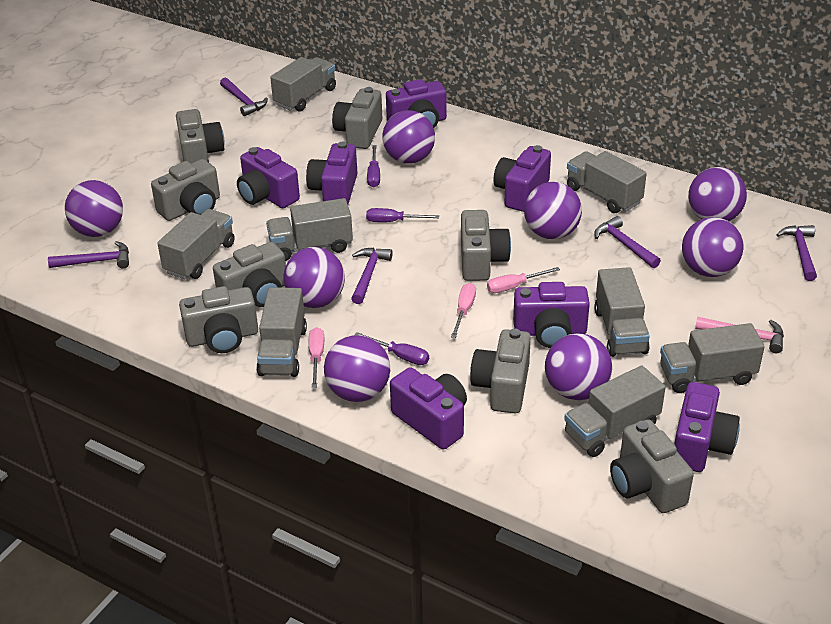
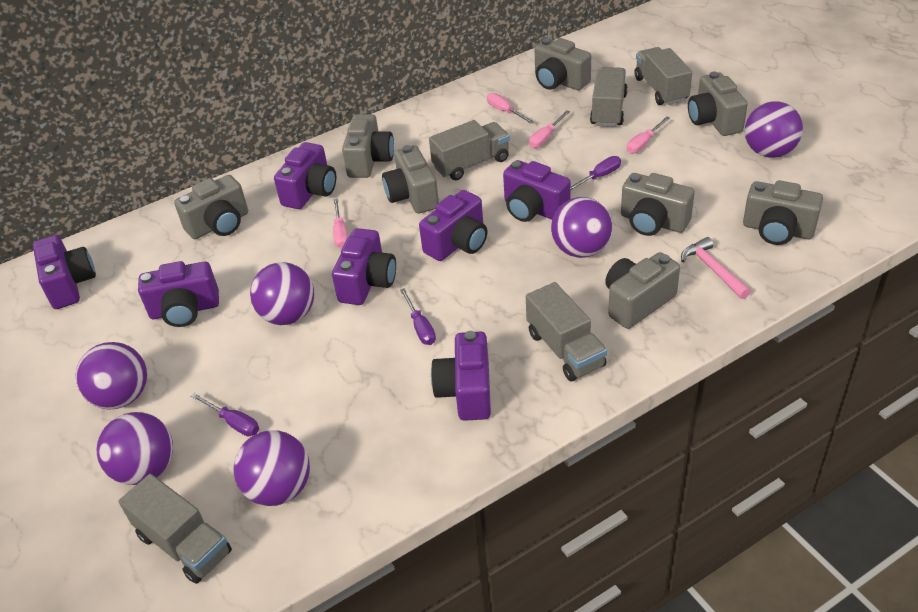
grey truck: [157,209,235,279] [256,287,307,377] [266,198,353,261] [270,57,336,112] [564,365,666,457] [567,151,647,213] [594,267,650,357] [660,323,765,393] = 8 -> [118,474,232,584] [429,120,510,180] [526,282,607,381] [590,67,628,127] [634,47,692,105] = 5
pink screwdriver: [309,327,324,388] [451,283,476,338] [487,267,560,293] = 3 -> [333,199,348,248] [487,93,534,124] [529,110,570,148] [627,117,670,154] = 4
purple ball: [65,180,123,237] [283,247,345,308] [324,335,390,402] [382,110,435,164] [524,182,582,239] [545,333,612,400] [682,217,743,277] [688,167,747,221] = 8 -> [76,342,147,409] [97,412,173,485] [234,430,310,506] [250,262,314,325] [551,197,612,258] [745,101,803,158] = 6
purple hammer: [48,241,129,269] [220,78,268,116] [351,248,393,304] [594,216,661,268] [776,225,817,281] = 5 -> none = 0

